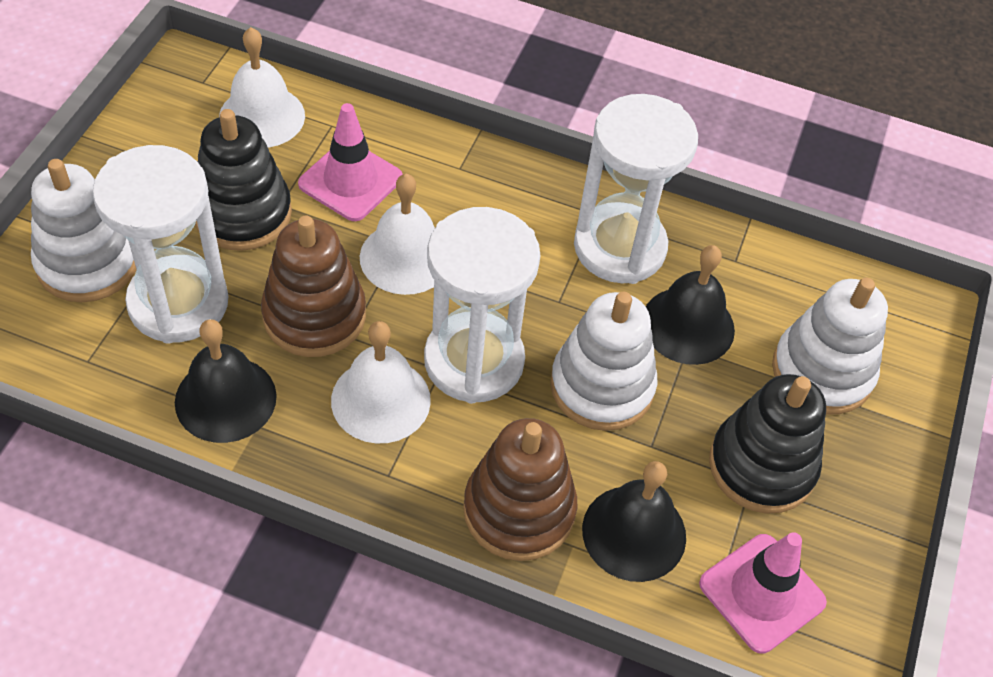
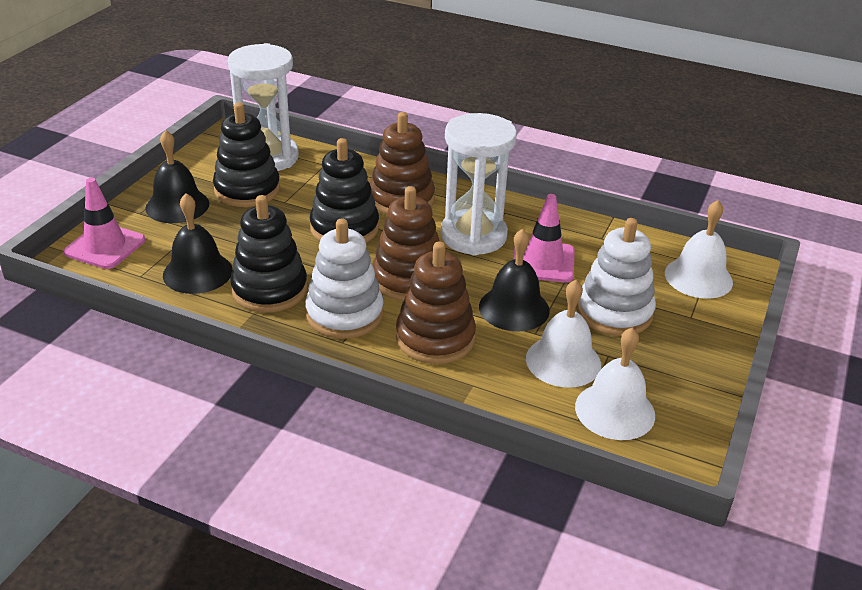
black stacking toy: [195,109,292,251] [709,374,826,514] = 2 -> [213,102,280,207] [230,195,307,313] [310,138,379,243] = 3
brown stacking toy: [261,215,366,357] [463,418,577,561] = 2 -> [370,112,435,215] [372,186,440,301] [396,242,476,364] = 3
white hourglass: [92,145,229,344] [424,207,540,404] [574,94,698,284] = 3 -> [228,43,299,171] [441,113,517,256] = 2
white stacking toy: [31,159,136,302] [550,292,657,431] [772,278,888,414] = 3 -> [305,219,384,339] [577,218,656,336] = 2

